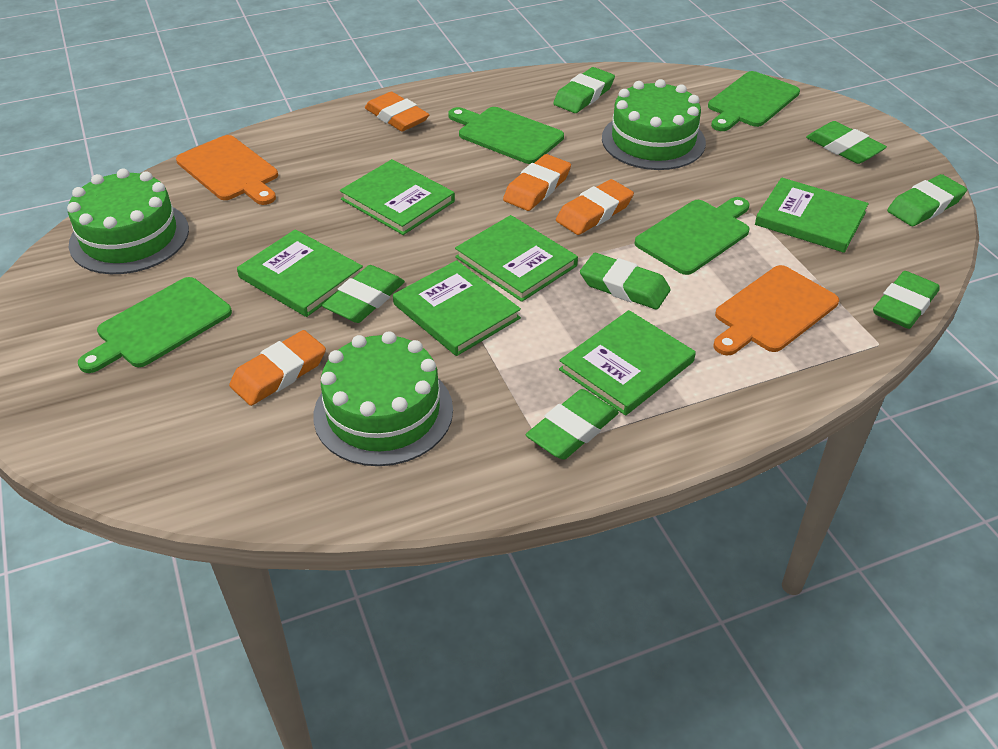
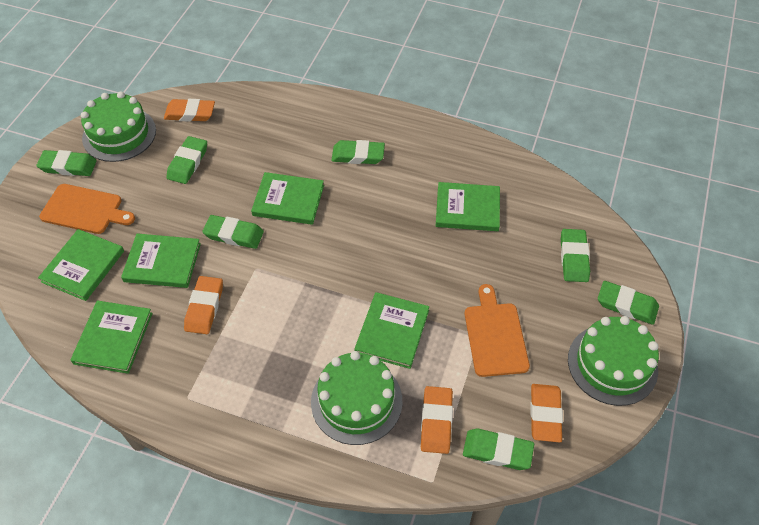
green cutting board: [78,277,232,373] [448,107,564,164] [635,197,749,275] [708,71,800,131] = 4 -> none = 0

